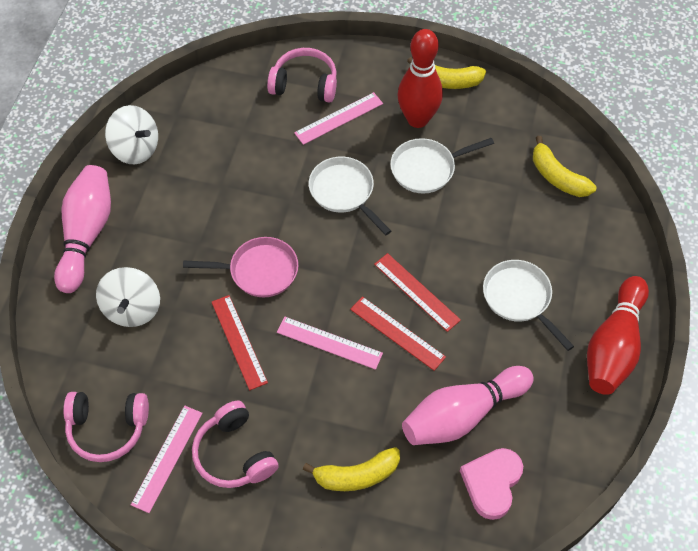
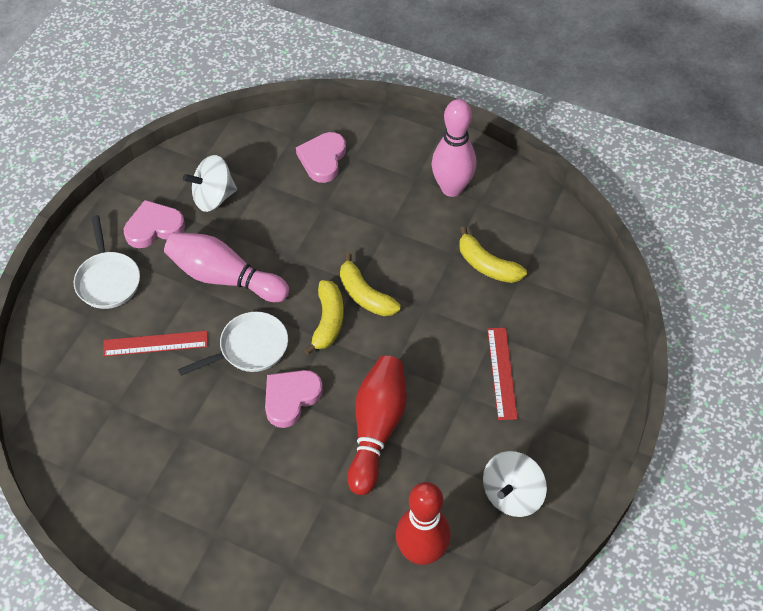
pink headphones: [63,392,149,462] [192,401,278,488] [267,48,337,103] = 3 -> none = 0
pink heart: [460,448,523,520] = 1 -> [124,200,185,248] [265,370,323,428] [296,132,346,183] = 3
pink pan: [183,237,298,297] = 1 -> none = 0
pink ruler: [131,406,202,513] [277,316,383,370] [294,92,383,145] = 3 -> none = 0
red ruler: [211,295,268,390] [350,296,446,371] [374,253,461,332] = 3 -> [103,331,208,356] [487,328,518,420] = 2
white pan: [309,157,391,235] [390,138,494,194] [483,260,574,351] = 3 -> [74,215,140,309] [178,312,288,376] = 2

